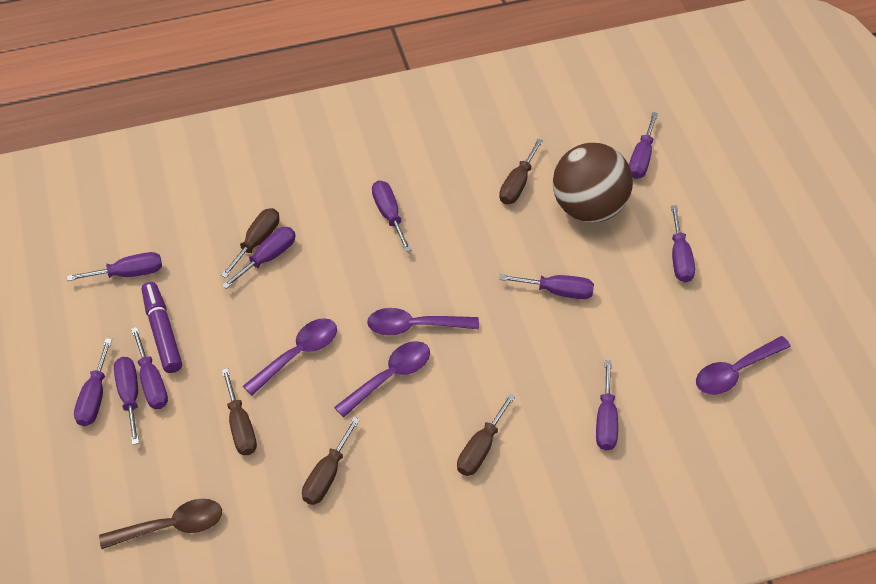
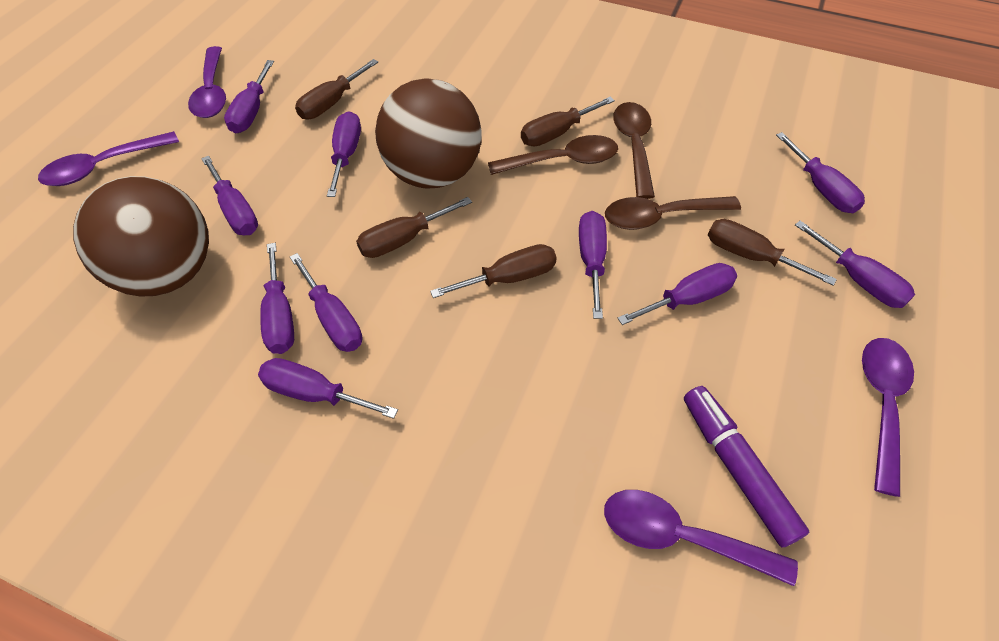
brown ball: [553,143,633,222] = 1 -> [73,176,209,297] [375,78,482,188] = 2
brown spoon: [99,499,222,549] = 1 -> [488,135,618,175] [605,196,741,230] [613,102,655,199] = 3

